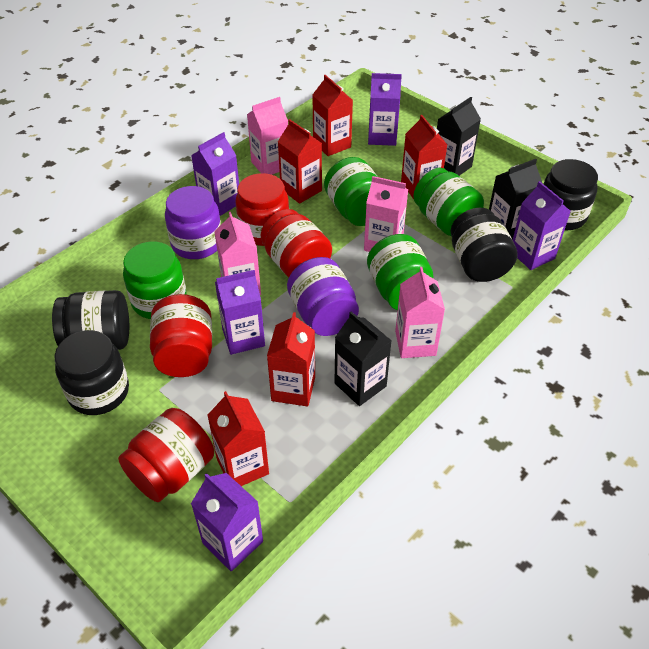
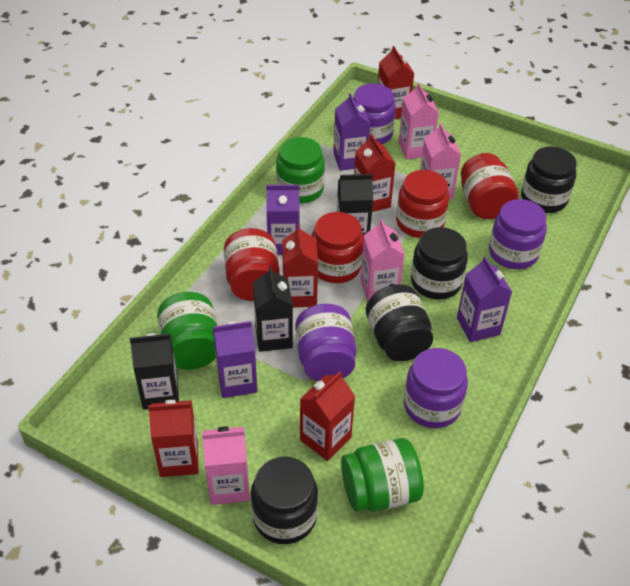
green jar: [123,242,187,319] [324,157,378,226] [367,234,433,310] [413,168,484,236] = 4 -> [157,292,218,370] [276,137,325,204] [341,438,424,512] = 3
purple carton: [191,132,239,216] [191,473,263,572] [215,270,265,355] [368,73,402,146] [513,181,571,270] = 5 -> [213,321,257,398] [266,185,300,255] [333,93,371,171] [457,256,512,342] = 4
purple jar: [165,186,221,259] [287,257,359,336] = 2 -> [295,304,356,381] [353,84,396,144] [404,348,468,428] [489,199,547,269] = 4

